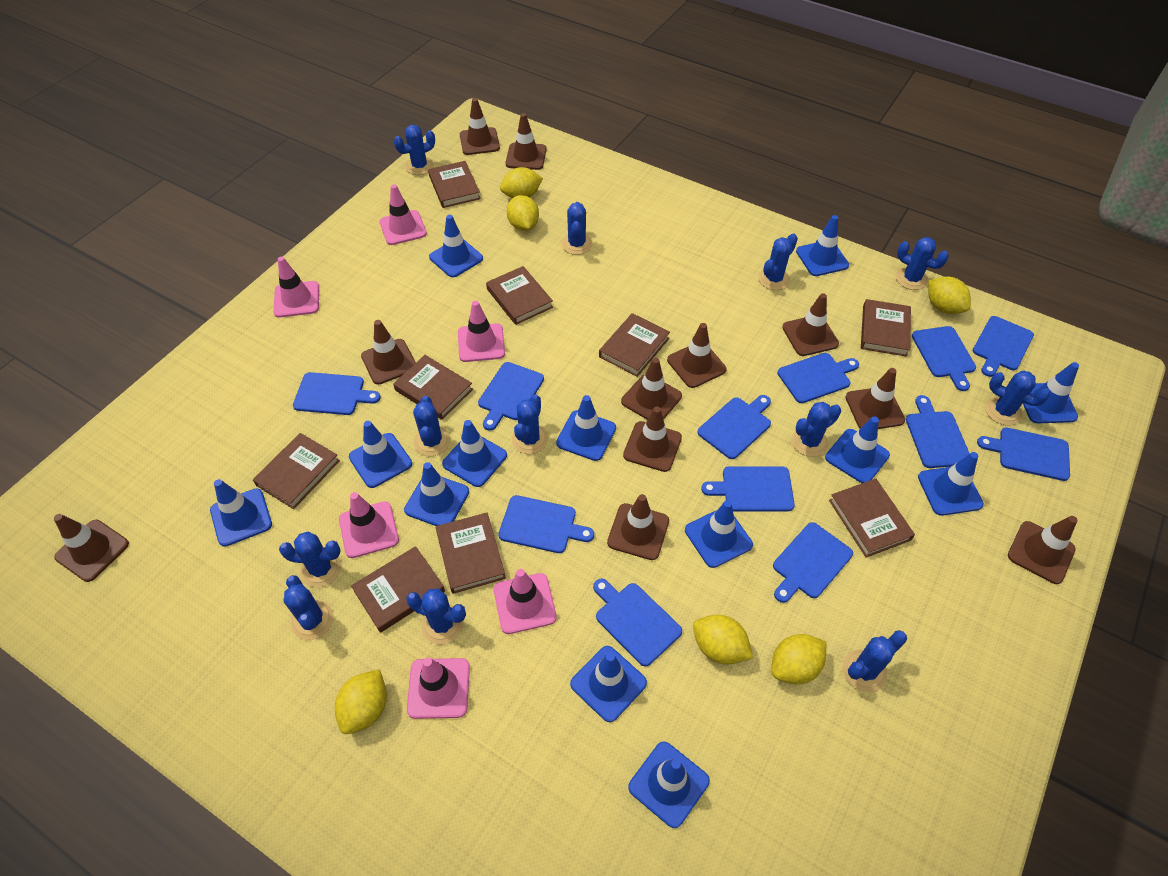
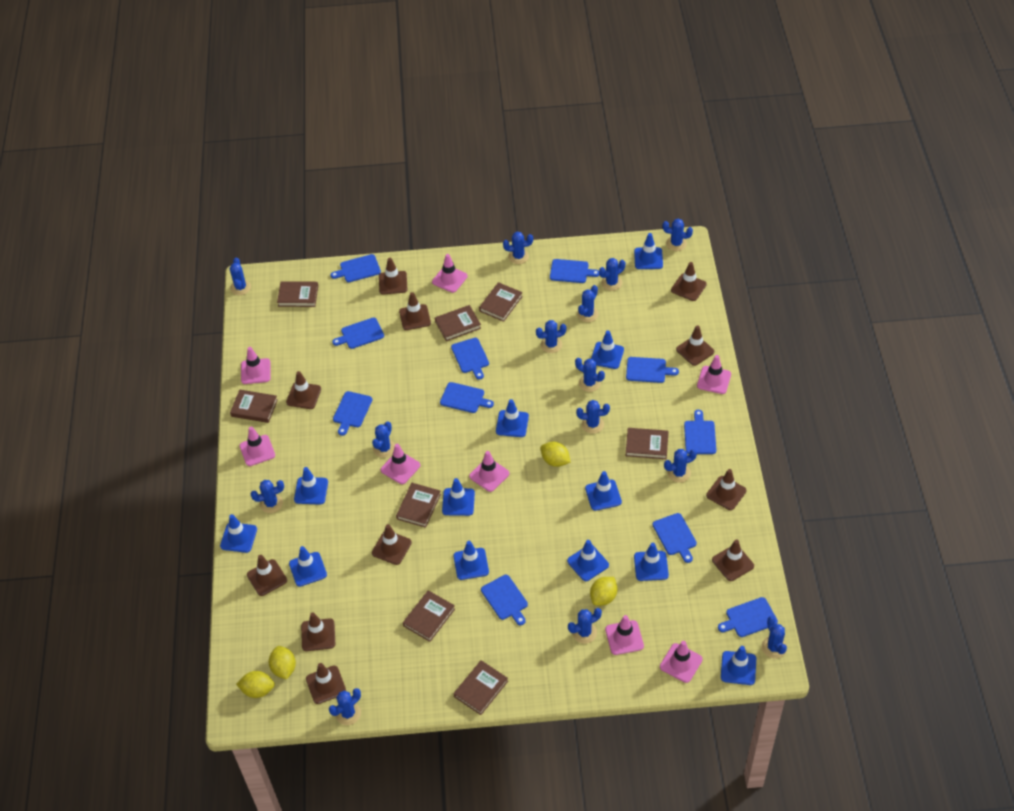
blue cactus: [279,531,342,588] [283,575,334,640] [394,125,435,175] [406,589,466,644] [413,396,451,456] [512,394,548,454] [561,202,592,255] [758,234,798,290] [791,402,841,457] [843,630,907,692] [896,237,949,290] [985,371,1050,425] = 12 -> [230,258,251,295] [251,480,284,513] [329,688,361,725] [372,421,395,458] [503,232,533,264] [536,320,567,353] [568,608,602,644] [575,358,605,392] [576,400,610,434] [577,285,599,322] [599,258,625,291] [662,219,693,251] [664,449,697,483] [761,616,787,659] = 14
blue cutting board: [293,372,381,415] [478,362,544,431] [498,495,594,553] [593,579,682,666] [697,395,771,459] [701,466,795,511] [773,522,853,603] [777,353,859,403] [906,395,970,468] [912,326,976,391] [972,316,1034,377] [977,427,1070,481] = 12 -> [330,254,381,282] [332,317,384,349] [333,391,372,436] [440,382,494,413] [451,338,489,380] [481,575,528,625] [550,259,600,283] [626,357,679,383] [653,513,697,563] [684,410,716,454] [718,597,778,637] = 11
blue traffic cone: [210,479,272,547] [349,421,412,488] [404,462,469,526] [429,215,483,277] [442,420,507,487] [556,395,616,461] [570,646,647,722] [628,742,710,828] [685,500,753,568] [796,215,849,276] [825,417,890,483] [918,452,984,516] [1023,362,1079,423] = 13 -> [220,514,257,553] [289,546,327,587] [294,467,328,505] [442,478,475,516] [453,541,489,580] [496,399,529,437] [567,540,609,581] [585,471,622,511] [591,330,624,369] [634,233,663,269] [634,543,669,581] [721,646,756,685] = 12
brown book: [253,433,340,509] [351,546,445,633] [393,355,473,420] [428,161,481,208] [436,513,506,594] [486,266,553,325] [599,313,670,377] [829,479,915,558] [861,299,911,357] = 9 -> [230,390,278,423] [277,281,318,307] [396,483,441,528] [403,590,455,642] [435,305,481,341] [453,660,508,715] [479,282,523,322] [626,428,669,459] = 8
pink traffic cone: [274,257,319,318] [339,492,399,558] [380,185,427,245] [407,658,470,719] [458,301,505,362] [494,569,557,634] = 6 -> [239,426,275,466] [241,347,271,384] [381,444,420,484] [432,254,468,293] [469,451,509,492] [605,615,644,655] [660,641,703,683] [697,355,731,394] = 8
yellow lemon: [335,669,387,734] [500,167,543,198] [507,195,539,231] [693,615,753,664] [772,634,826,685] [928,277,971,314] = 6 -> [236,671,275,698] [269,646,296,680] [541,442,571,467] [590,577,617,606] = 4

